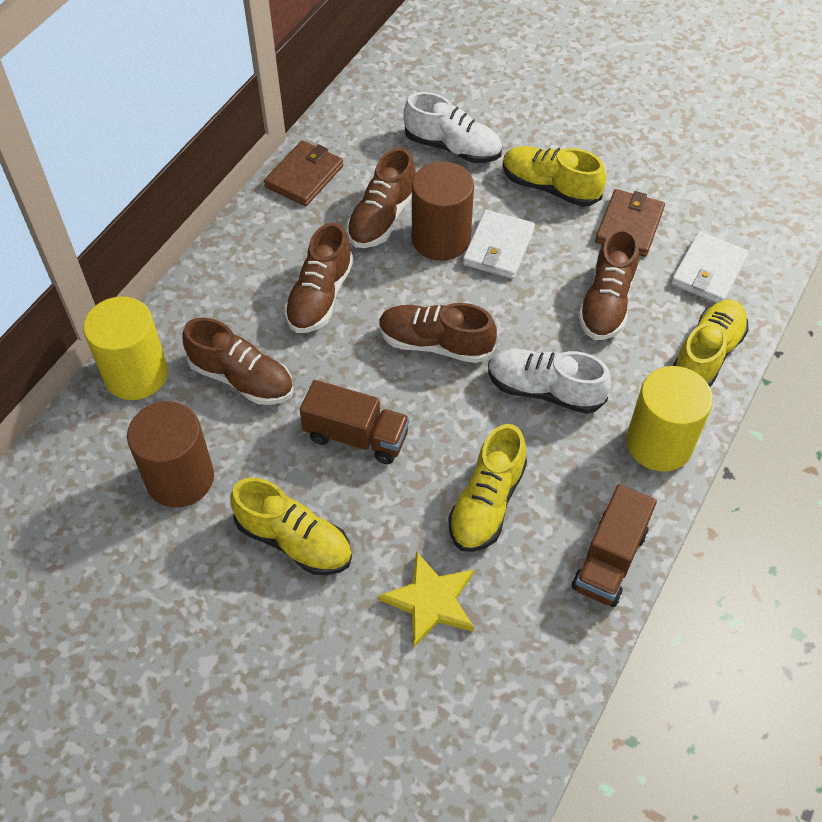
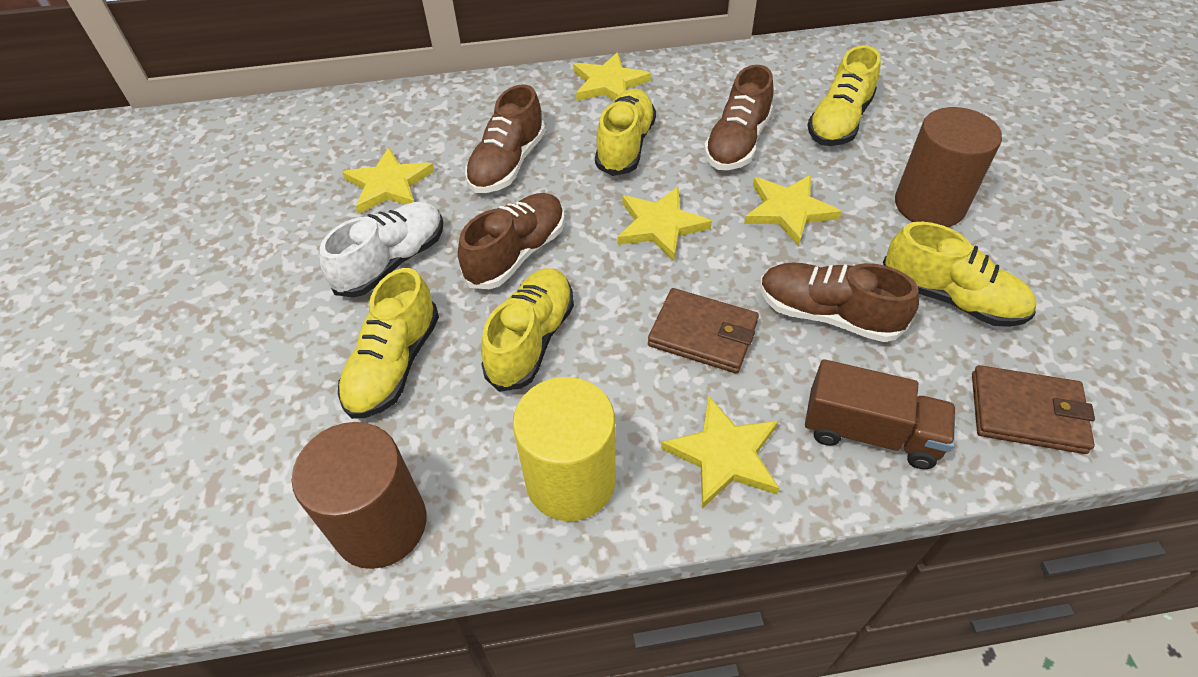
brown shoe: [182,318,294,405] [284,223,354,333] [347,148,416,248] [379,303,497,363] [578,228,639,340] = 5 -> [458,193,565,289] [465,84,545,193] [704,65,774,170] [760,262,919,342] = 4
brown truck: [300,380,410,464] [571,484,657,607] = 2 -> [805,359,956,469] = 1
white shoe: [403,92,502,163] [488,349,611,414] = 2 -> [320,202,443,298] = 1
white wallet: [463,210,535,279] [671,232,749,303] = 2 -> none = 0
yellow cylinder: [83,296,168,400] [626,366,713,471] = 2 -> [513,377,616,521] = 1
yellow shoe: [230,478,352,575] [448,424,527,552] [503,146,606,207] [673,300,749,387] = 4 -> [338,268,439,419] [481,268,574,392] [595,89,656,176] [808,45,881,146] [883,222,1036,327] = 5
yellow star: [378,551,474,648] = 1 -> [342,147,434,214] [573,52,651,101] [617,187,712,261] [661,396,780,509] [744,175,842,246] = 5

